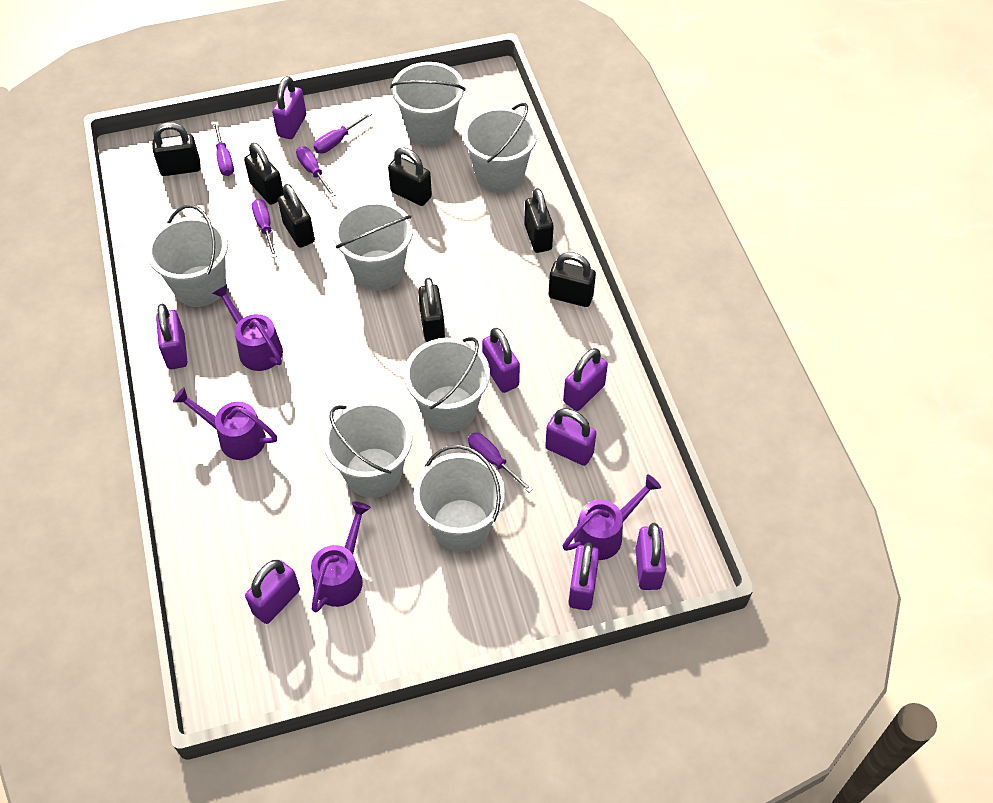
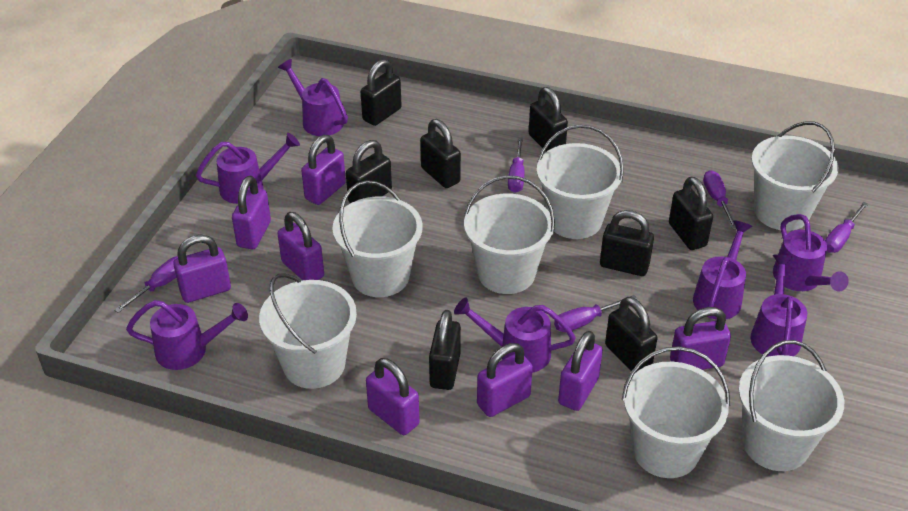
black padlock: [152,122,201,176] [244,143,284,205] [278,184,315,248] [388,148,432,206] [418,278,445,342] [524,188,554,253] [549,252,596,307] = 7 -> [346,140,392,203] [361,59,402,126] [420,119,461,188] [429,310,461,390] [529,87,568,152] [600,210,654,276] [605,297,657,372] [669,177,713,250] = 8
purple watering can: [173,387,277,460] [212,284,283,371] [311,502,371,612] [563,474,661,560] = 4 -> [126,300,248,370] [196,133,300,204] [278,59,348,136] [454,297,576,373] [693,220,752,319] [750,254,807,357] [773,214,849,292] = 7

